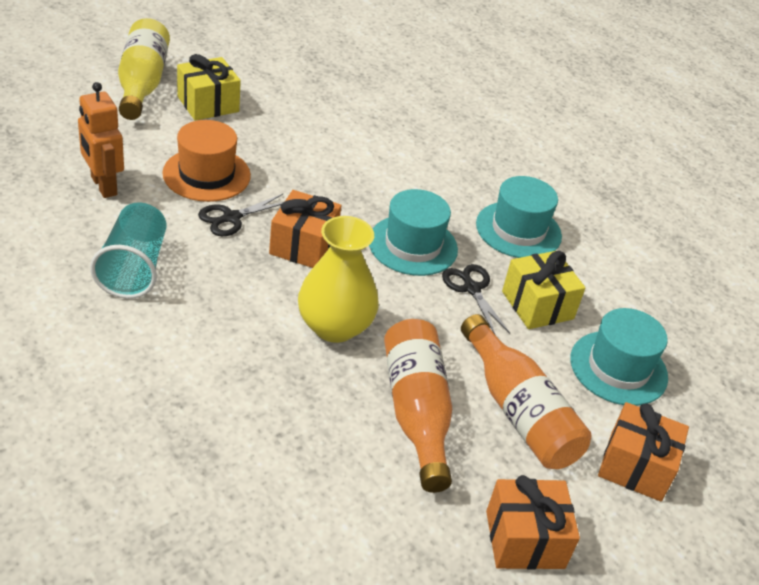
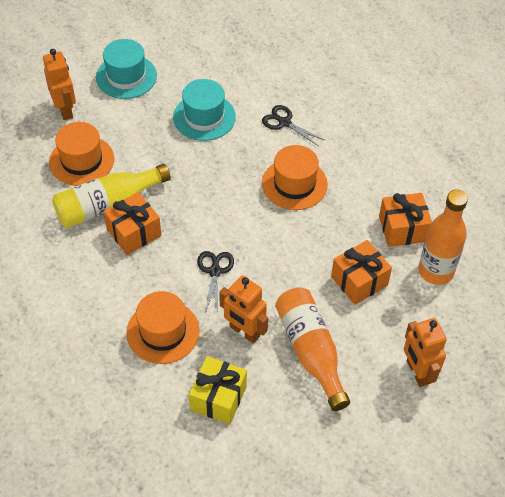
orange hat: [162,120,251,202] = 1 -> [49,122,114,186] [126,291,199,364] [262,145,328,210] = 3
orange robot: [78,82,124,198] = 1 -> [43,49,76,120] [219,275,268,343] [404,318,447,387] = 3
turquoise cup: [90,202,166,299] = 1 -> none = 0
turquoise hat: [369,189,458,276] [476,176,562,258] [570,308,668,406] = 3 -> [96,39,157,99] [173,79,236,141] = 2
yellow gift: [177,54,241,120] [502,251,585,329] = 2 -> [189,356,247,424] = 1
yellow vase: [298,216,379,343] = 1 -> none = 0

